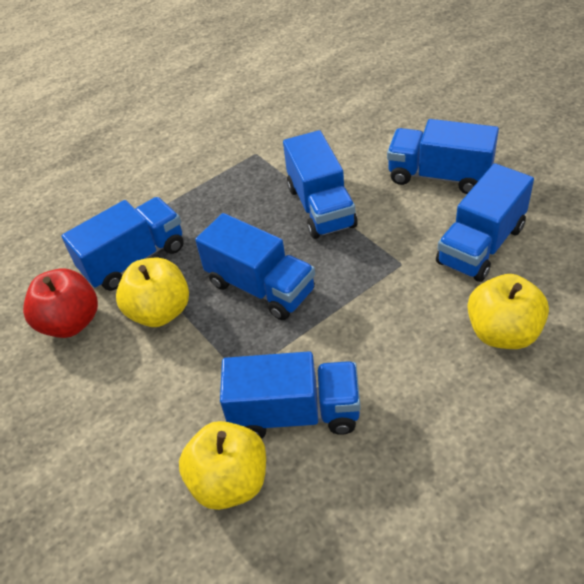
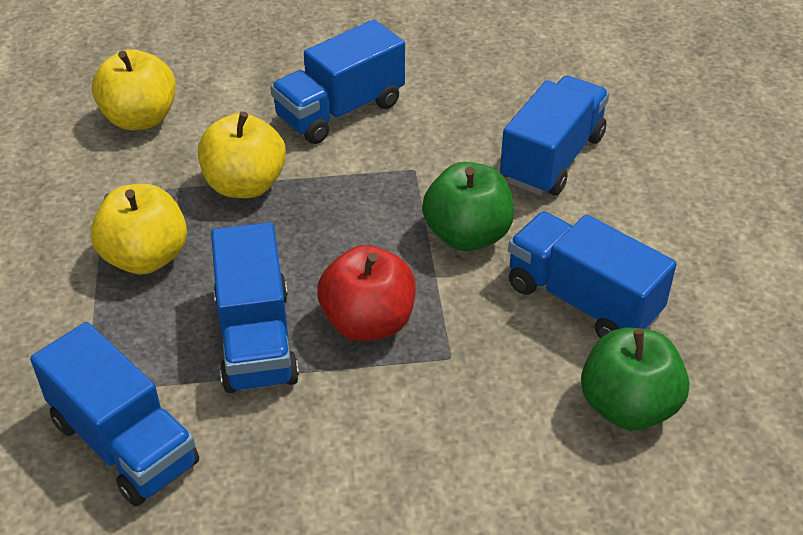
blue truck: [61,197,184,291] [195,213,315,320] [220,351,361,439] [283,130,358,239] [387,119,499,194] [436,163,534,282] = 6 -> [30,322,199,506] [211,222,299,393] [270,20,405,144] [500,76,609,196] [508,212,677,338] = 5
green apple: none = 0 -> [422,162,514,251] [581,328,689,431] = 2

